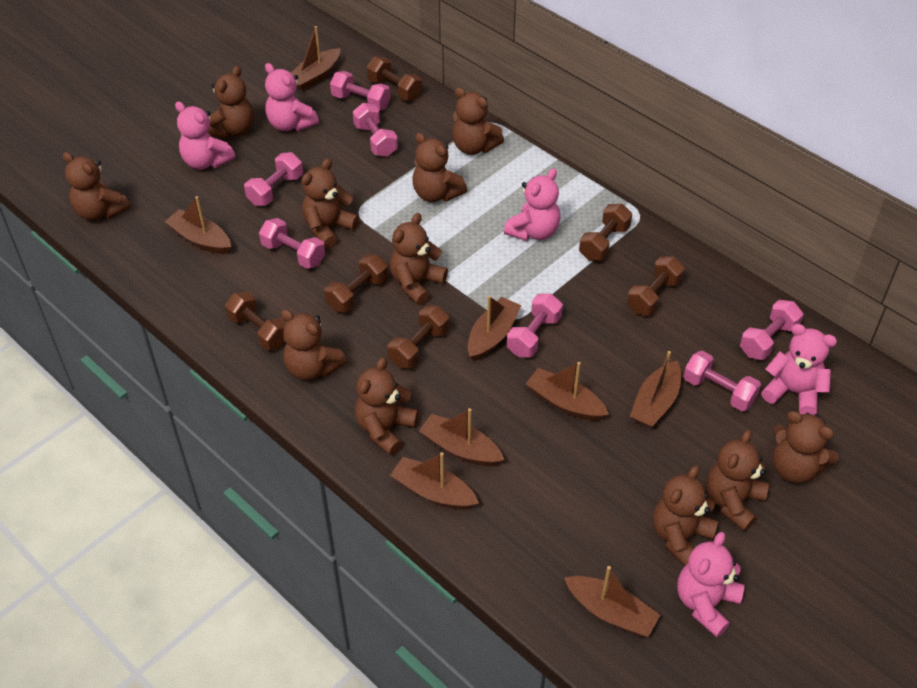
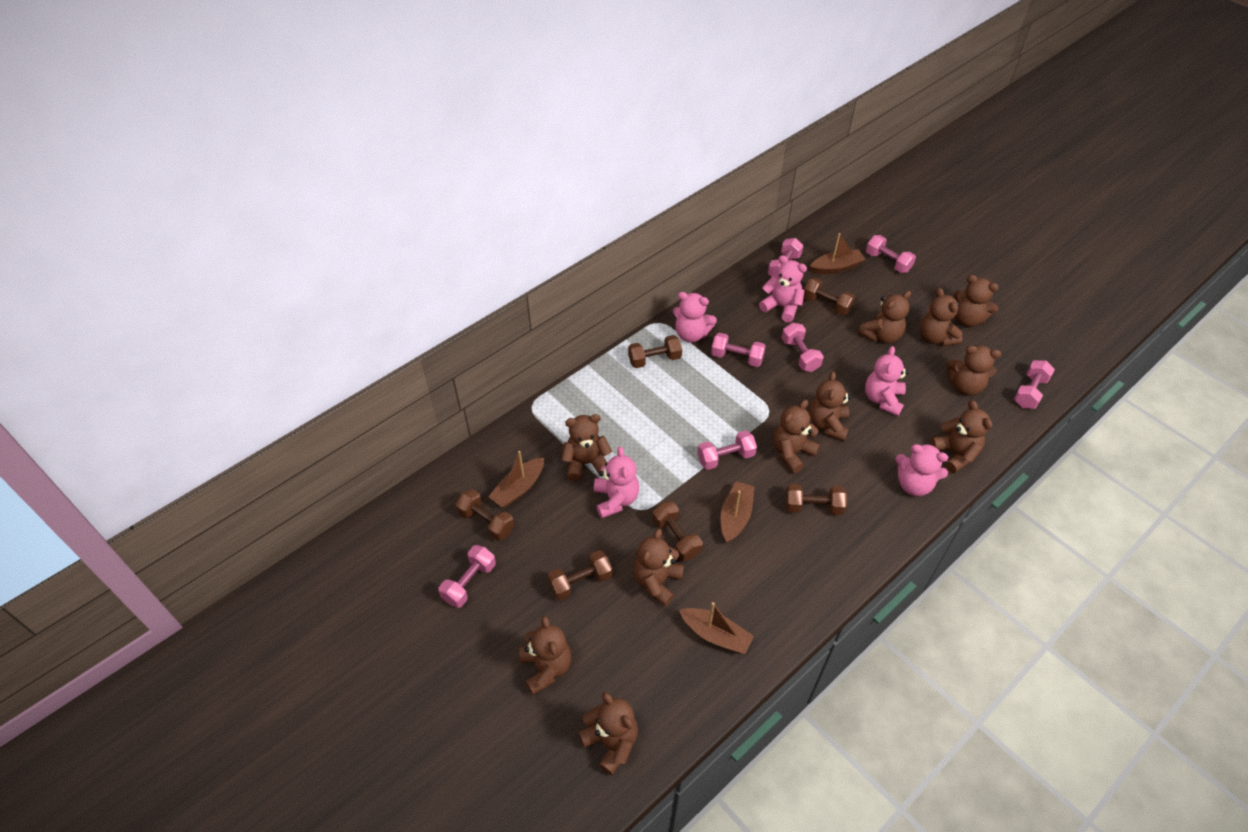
brown boat: [165,196,231,254] [291,26,340,91] [390,452,479,510] [419,408,504,466] [468,296,522,361] [526,362,609,421] [565,566,660,637] [630,351,681,428] = 8 -> [488,451,544,508] [679,602,754,654] [721,481,755,543] [810,233,866,274] = 4

